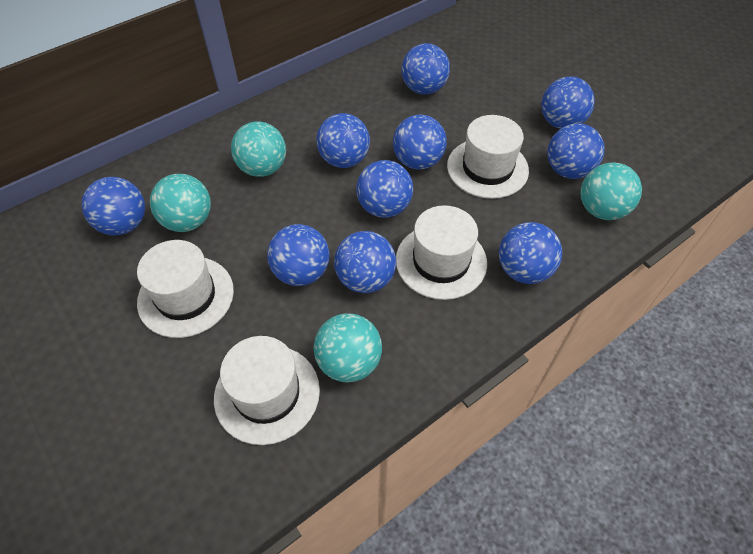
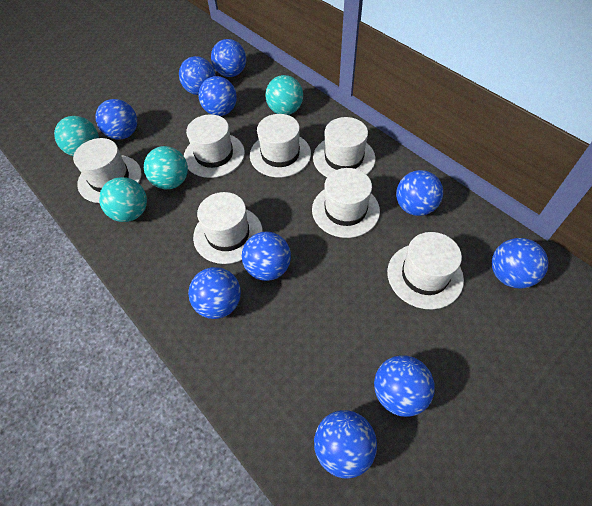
white hat: [137,240,234,338] [214,336,320,445] [396,205,487,300] [447,115,529,199] = 4 -> [73,138,142,203] [184,114,245,178] [193,192,263,264] [250,114,311,177] [312,168,380,238] [313,117,376,177] [387,232,464,309] = 7

